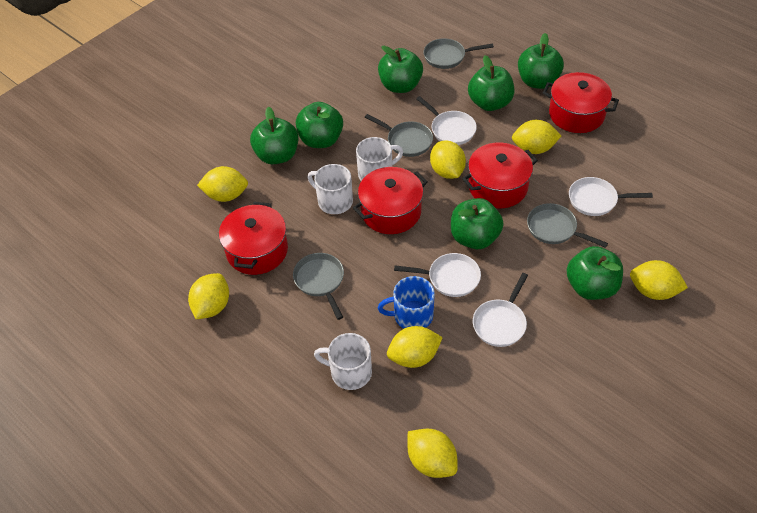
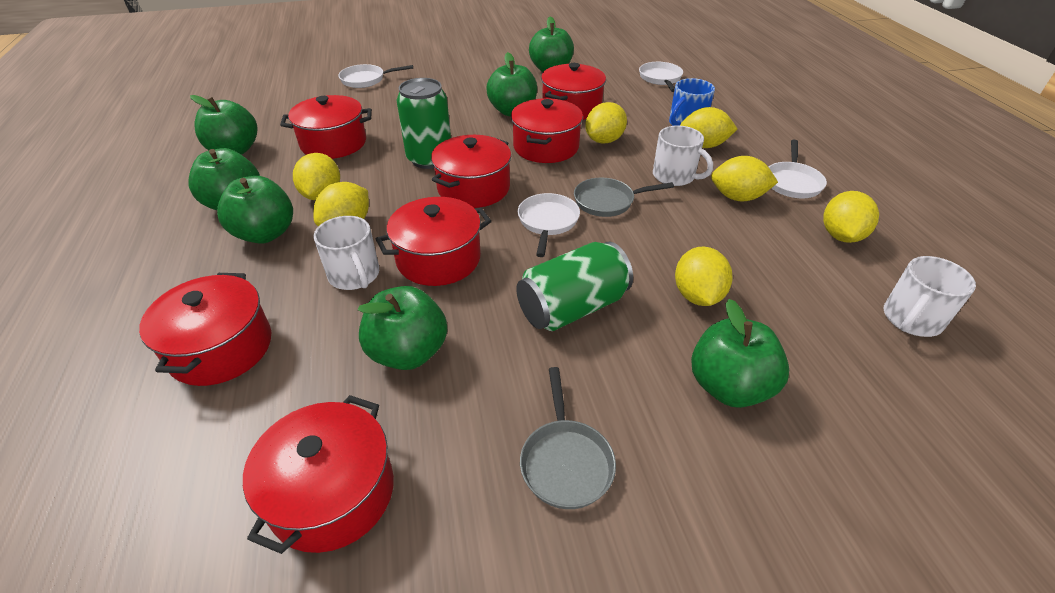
green can: none = 0 -> [396,78,451,169] [516,241,633,331] = 2
grey pan: [293,253,344,320] [365,114,433,157] [423,38,494,69] [527,203,608,248] = 4 -> [520,367,616,509] [574,178,674,217] = 2
red pot: [219,202,288,275] [353,167,428,234] [462,143,538,208] [543,72,619,133] = 4 -> [139,273,271,386] [243,395,394,554] [280,95,372,159] [376,197,492,286] [431,135,511,208] [511,98,583,163] [541,63,606,120] = 7

